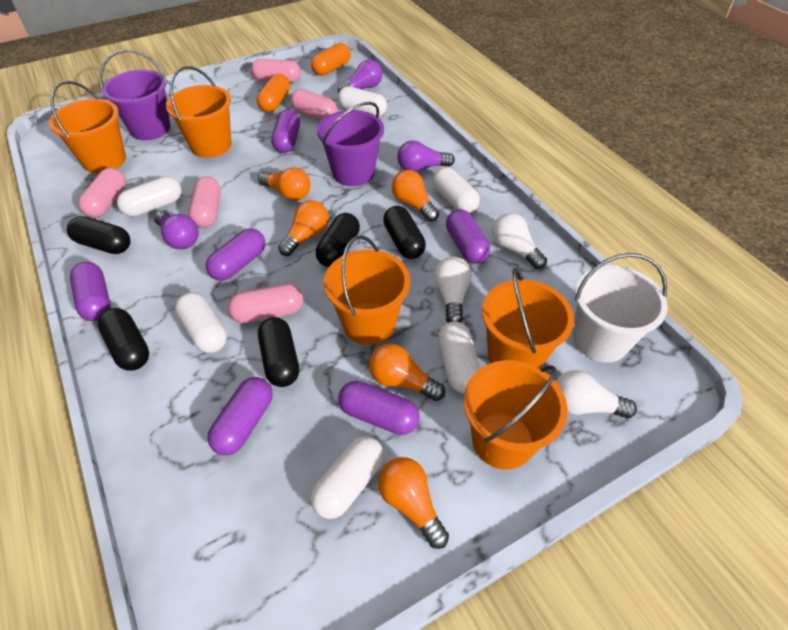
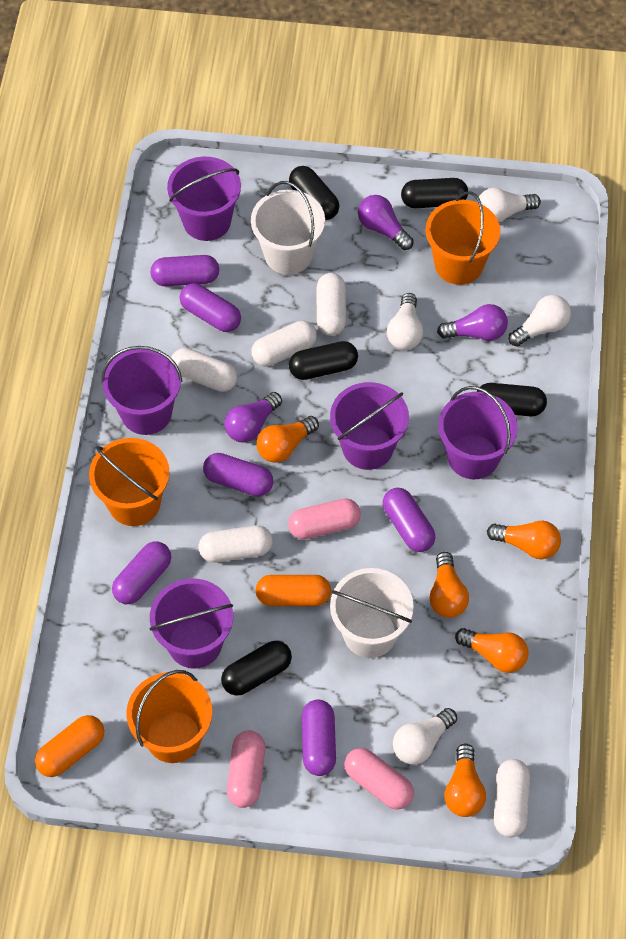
orange bucket: [49,81,126,173] [166,66,231,158] [324,235,410,345] [464,360,567,470] [482,268,574,369] = 5 -> [89,438,170,526] [127,670,212,763] [426,191,500,285] = 3
pink capsule: [78,168,126,218] [188,176,221,228] [228,284,303,323] [251,59,301,83] [291,89,337,121] = 5 -> [227,730,265,808] [288,498,361,539] [344,748,414,810] = 3
purple bucket: [99,50,170,140] [317,102,384,186] = 2 -> [101,346,182,435] [150,579,233,669] [167,157,241,241] [330,382,409,470] [438,386,518,479] = 5
white bucket: [573,253,668,363] = 1 -> [251,181,325,275] [330,568,414,658] = 2
white capsule: [117,176,181,217] [175,292,227,353] [311,436,384,519] [338,86,387,116] [433,167,480,213] [438,321,480,393] = 6 -> [171,348,237,392] [199,525,273,562] [251,321,317,367] [317,273,346,336] [494,759,530,837] = 5
white light bulb: [434,257,472,323] [492,213,547,269] [556,370,637,418] = 3 -> [387,293,423,350] [393,708,457,765] [477,188,541,222] [509,295,571,347] = 4

